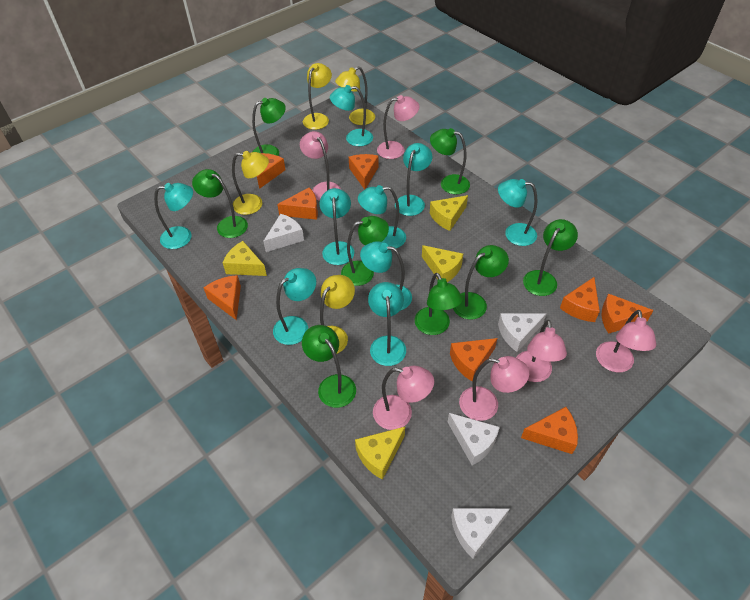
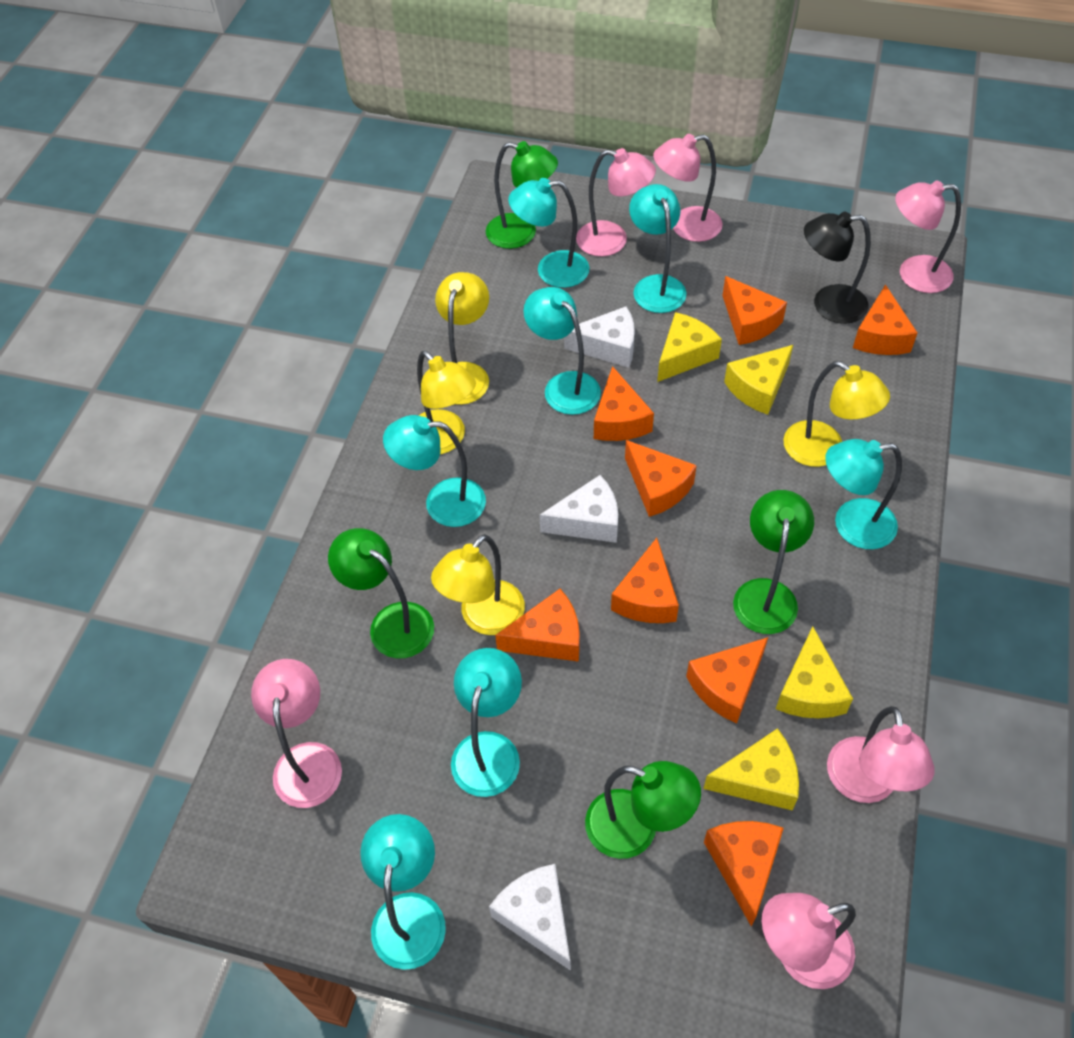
black lamp: none = 0 -> [804,212,871,324] = 1
green lamp: [192,169,248,238] [252,98,286,156] [302,325,356,408] [341,216,389,286] [415,273,463,335] [430,128,470,194] [453,245,509,320] [523,219,578,296] = 8 -> [328,528,434,658] [486,141,558,249] [585,761,701,859] [733,490,814,634] = 4
turquoise lamp: [154,183,193,249] [273,268,316,345] [319,188,354,265] [330,85,373,146] [358,185,406,248] [360,241,412,311] [368,282,406,366] [395,143,432,216] [498,179,537,246] = 9 -> [360,814,446,970] [383,415,486,527] [451,648,522,797] [508,178,589,288] [523,287,601,415] [629,184,687,313] [825,439,902,549] = 7
white cheese: [263,214,304,252] [448,413,500,465] [451,508,510,559] [498,313,546,352] = 4 -> [489,864,571,971] [539,475,618,543] [564,306,635,368] = 3

